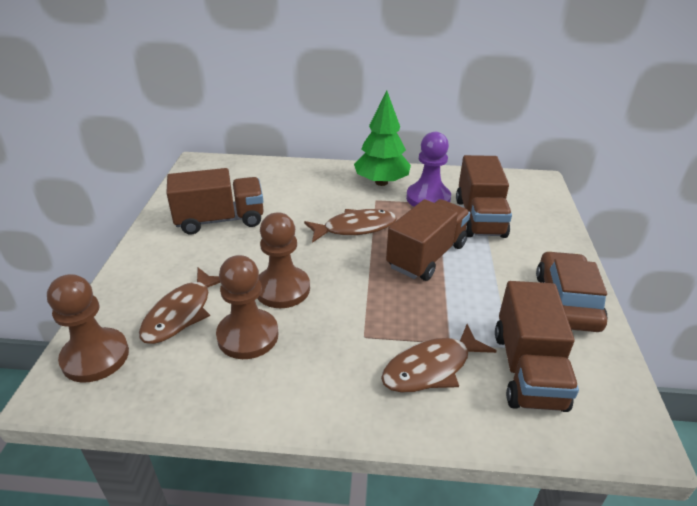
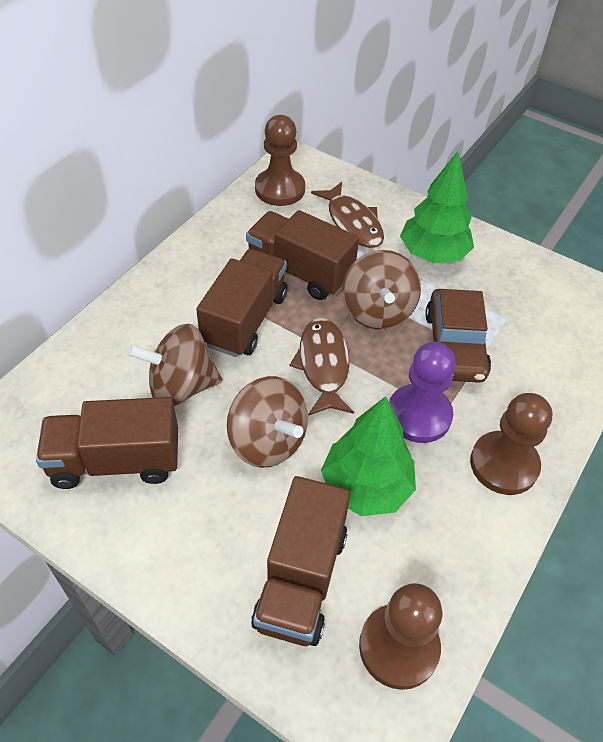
brown fish: [139,268,221,344] [304,209,397,243] [381,324,497,393] = 3 -> [290,318,354,416] [311,182,384,248] = 2
brown spinning top: none = 0 -> [127,324,222,406] [227,376,308,468] [342,250,421,329] = 3
green tree: [354,91,411,186] = 1 -> [321,396,416,516] [400,151,474,263] = 2

